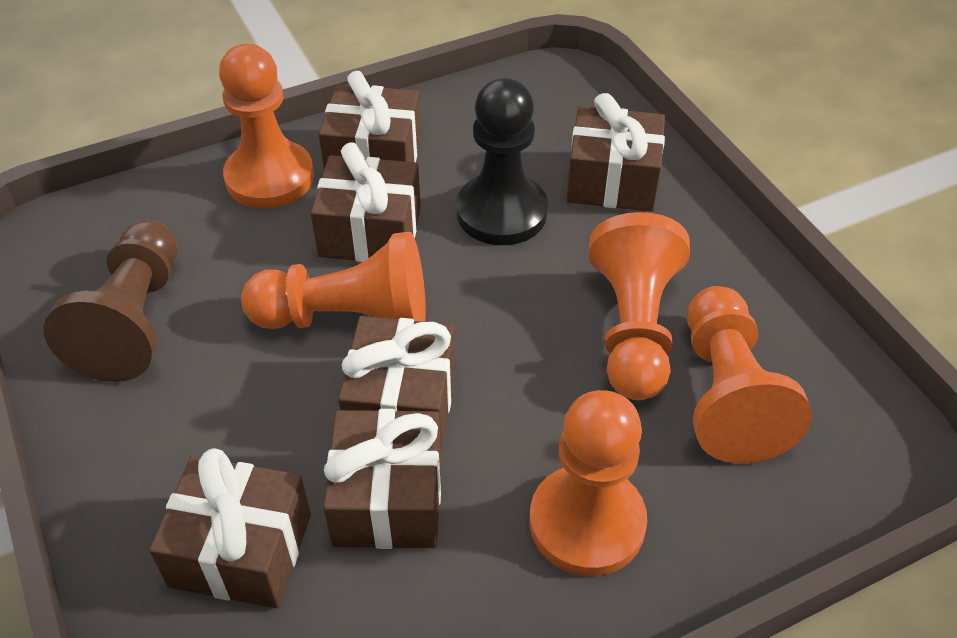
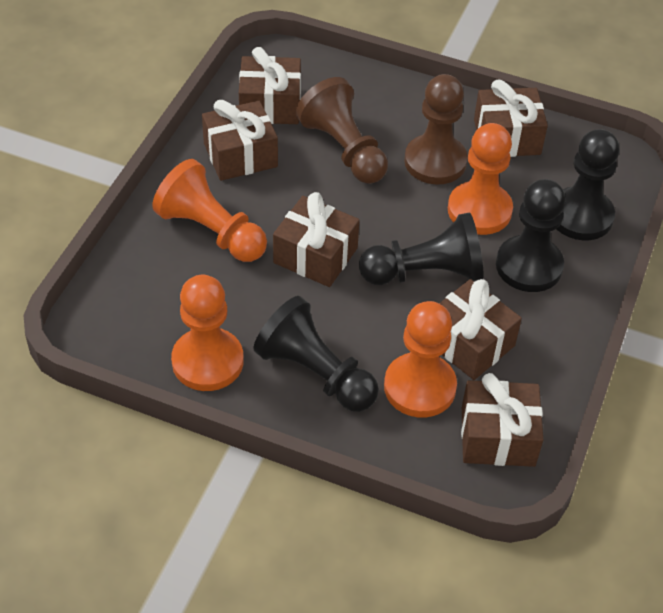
black pawn: [457,78,548,245] = 1 -> [253,296,379,412] [359,212,484,285] [496,179,566,292] [557,129,620,240] = 4
brown pawn: [44,220,178,382] = 1 -> [296,77,388,184] [404,74,468,184] = 2
orange pawn: [219,44,314,209] [241,232,426,329] [530,390,647,576] [589,212,690,400] [687,286,812,464] = 5 -> [152,159,267,262] [171,275,244,391] [384,301,457,418] [448,123,513,235] = 4

